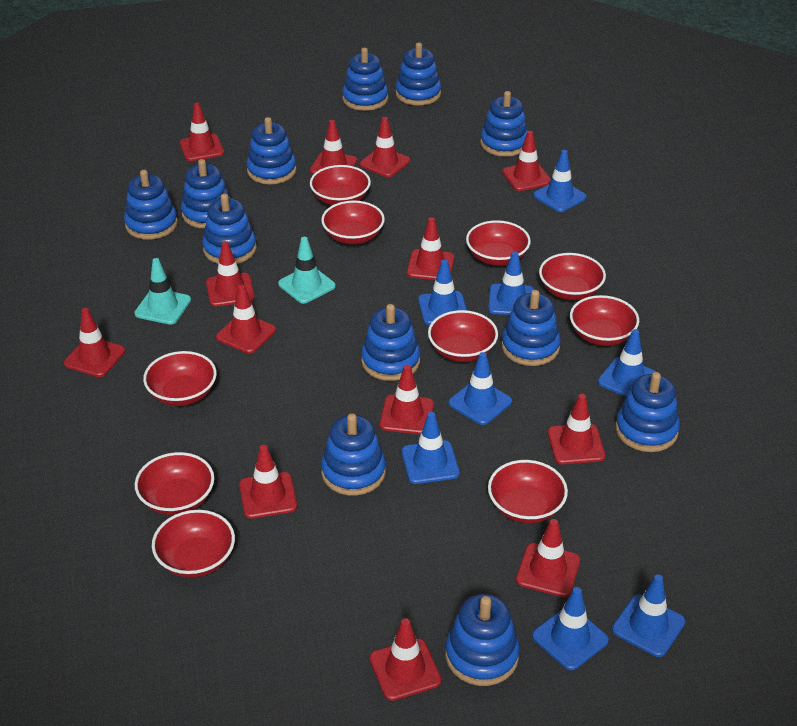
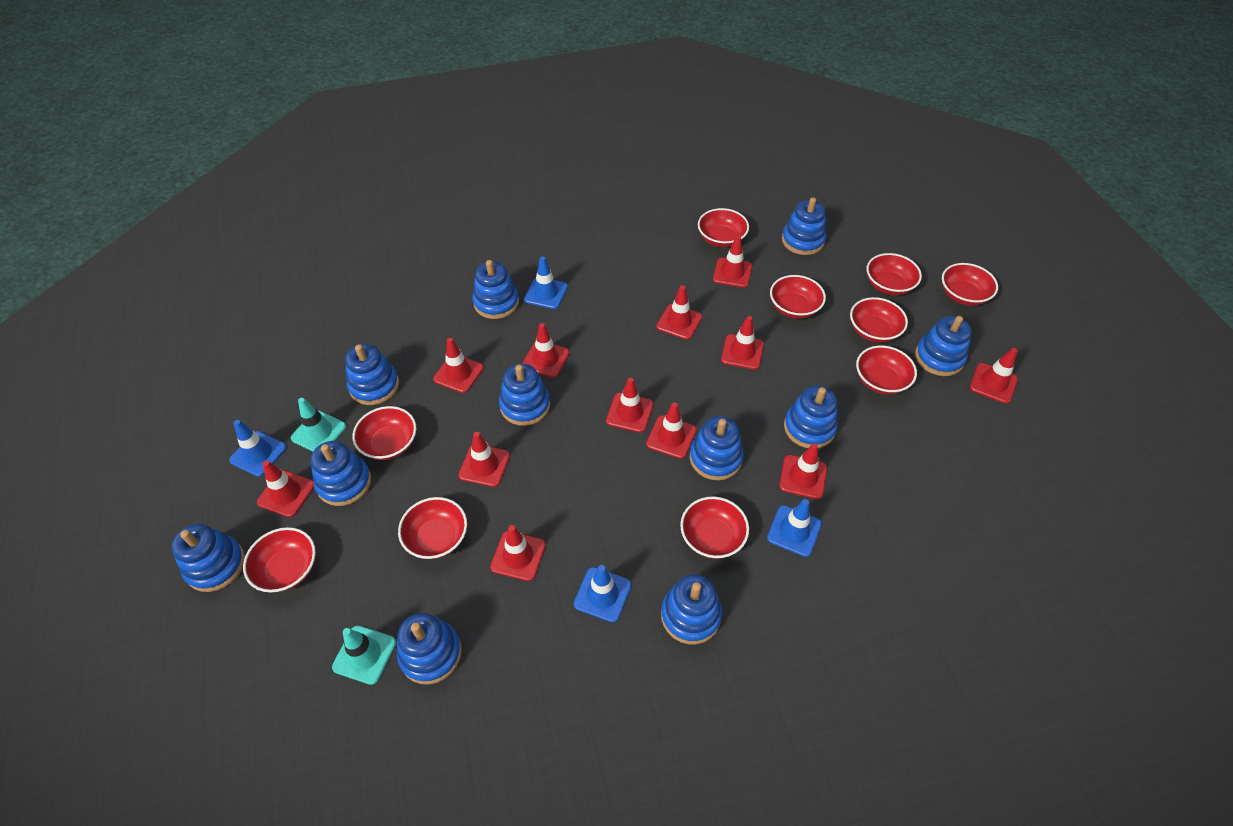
blue stacking toy: [124,170,178,240] [181,159,231,229] [202,194,257,264] [246,117,297,184] [321,413,386,496] [342,47,388,111] [361,304,420,381] [396,43,441,105] [445,594,520,686] [480,91,528,157] [502,290,561,366] [616,372,680,452] = 12 -> [171,524,245,592] [311,441,371,506] [345,344,399,405] [397,613,462,685] [472,260,519,319] [499,363,550,426] [661,574,722,644] [690,416,744,480] [782,197,826,255] [784,386,838,448] [915,316,972,376] = 11
blue traffic cone: [402,412,460,484] [418,260,467,325] [449,352,512,425] [488,252,534,315] [532,587,609,670] [533,150,587,212] [598,329,657,397] [612,575,686,657] = 8 -> [229,420,287,477] [524,256,568,309] [574,565,631,622] [767,499,822,557] = 4
red traffic cone: [64,308,125,377] [180,102,224,161] [206,242,255,307] [216,285,276,354] [239,445,297,519] [310,120,357,174] [360,117,410,177] [369,618,442,701] [380,365,434,434] [407,217,454,280] [502,131,551,191] [516,519,580,597] [548,394,605,464] = 13 -> [257,461,314,517] [433,338,484,393] [458,432,510,487] [490,525,546,581] [522,323,570,378] [606,378,653,433] [646,402,696,459] [656,285,702,340] [713,236,752,288] [721,316,764,370] [779,444,827,499] [970,348,1018,404] = 12

